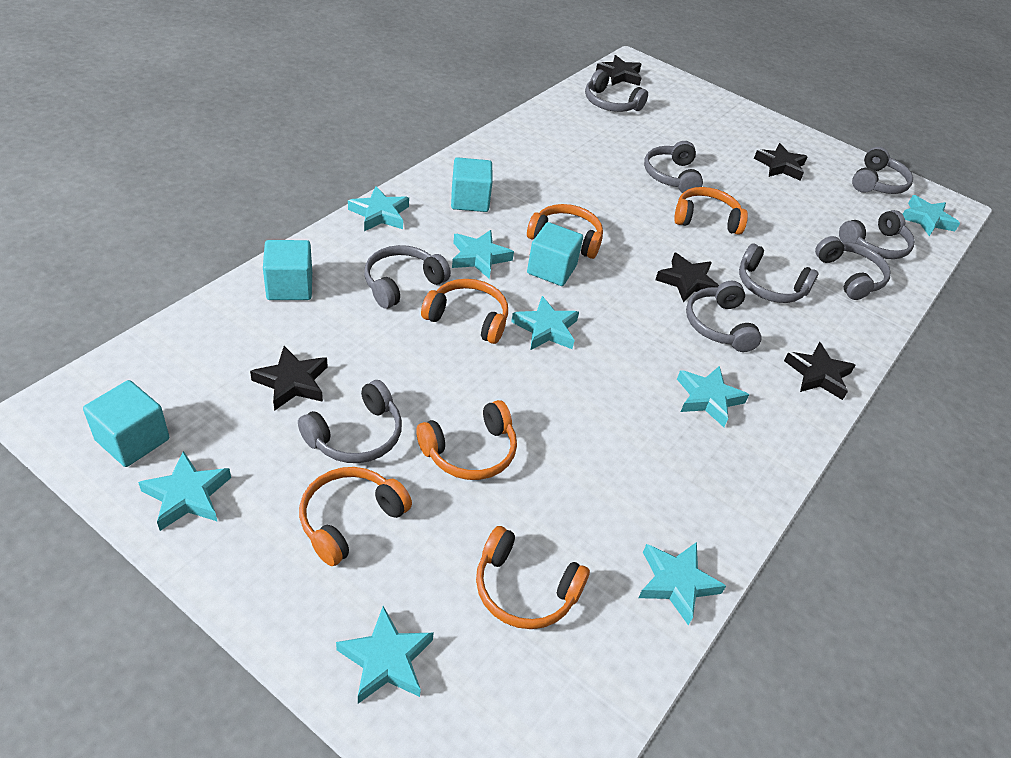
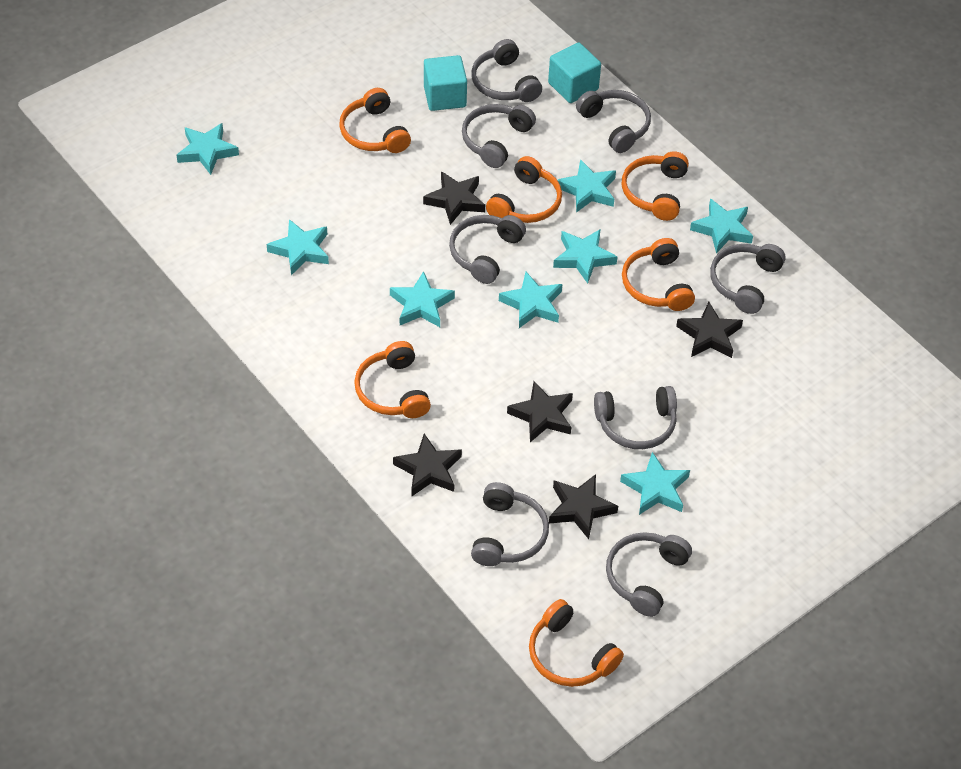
grey headphones: [298,380,402,463] [364,245,451,308] [585,69,648,112] [644,141,703,193] [686,281,762,352] [739,243,819,303] [815,236,891,300] [839,210,915,259] [852,147,913,194] = 9 -> [449,215,526,284] [462,104,536,168] [471,39,542,102] [471,482,549,566] [576,90,651,153] [594,386,677,449] [606,532,692,617] [710,244,786,314] = 8
turquoise cube: [83,380,169,467] [263,240,312,300] [451,157,493,212] [527,222,583,286] = 4 -> [424,55,467,111] [548,42,601,103] = 2

